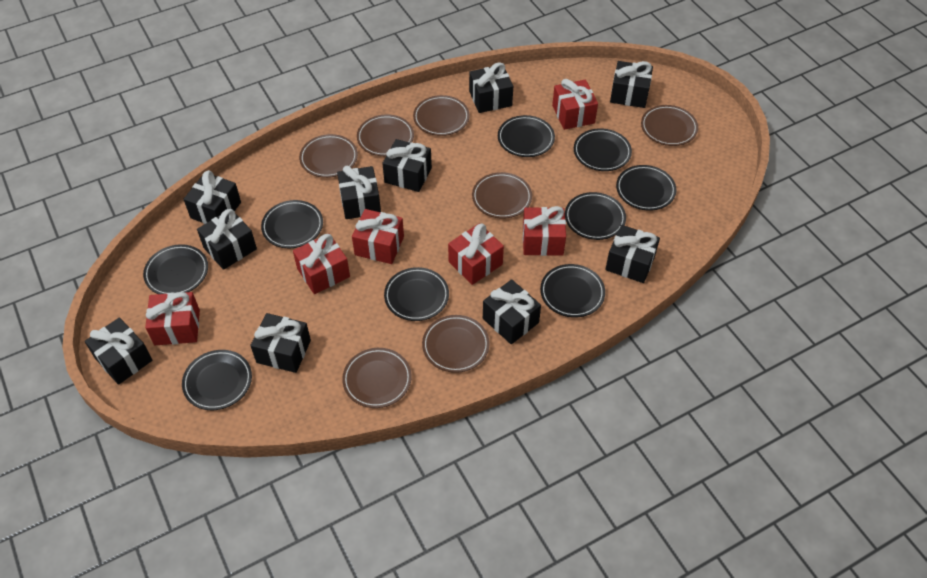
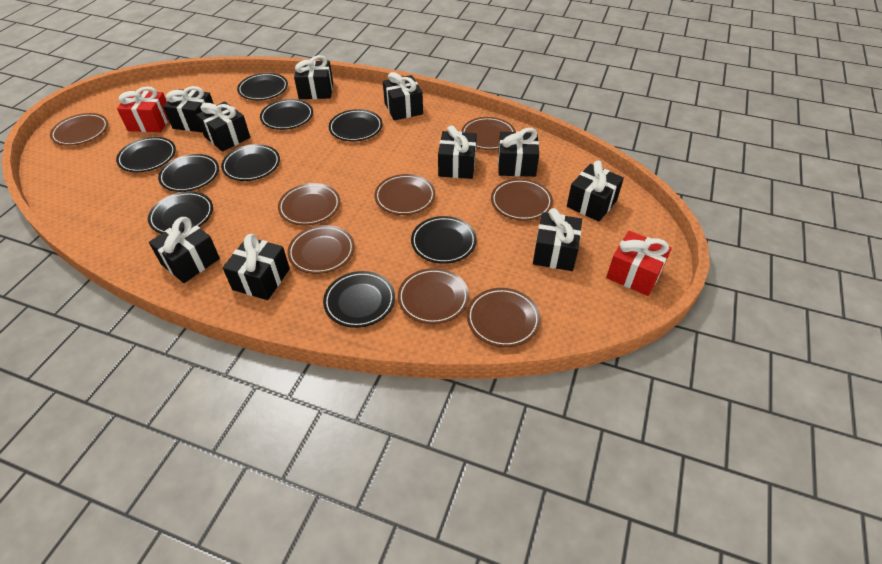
brown plate: [299,134,358,178] [342,348,412,408] [357,114,414,156] [413,95,470,136] [422,315,490,373] [472,172,532,219] [641,105,698,146] = 7 -> [50,113,108,146] [278,183,340,225] [287,225,355,274] [375,174,435,215] [398,268,469,324] [461,117,516,150] [467,288,541,347] [491,179,553,221] = 8
red gift: [145,292,200,345] [293,233,350,294] [352,209,404,264] [448,223,504,285] [523,206,566,256] [552,79,598,130] = 6 -> [117,87,169,132] [606,231,672,296] = 2

